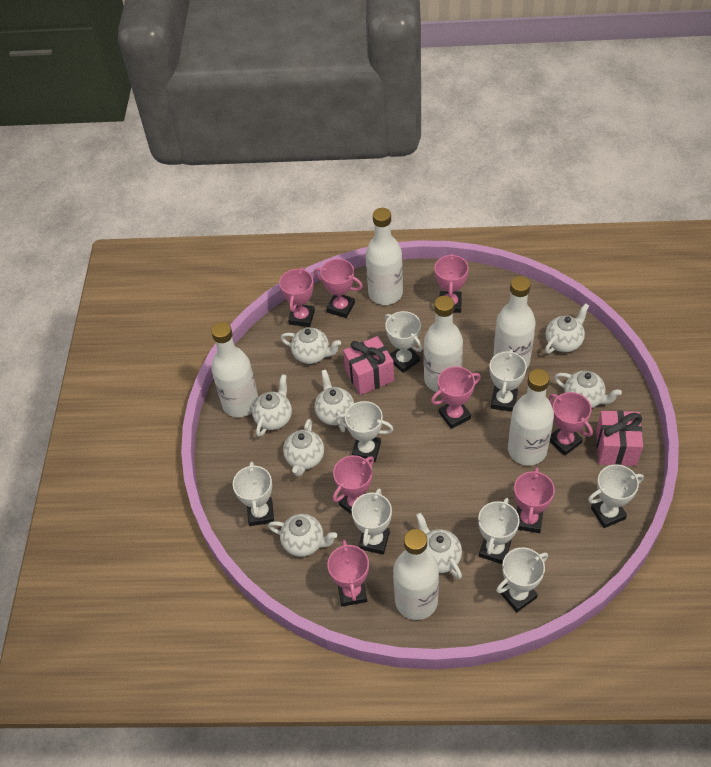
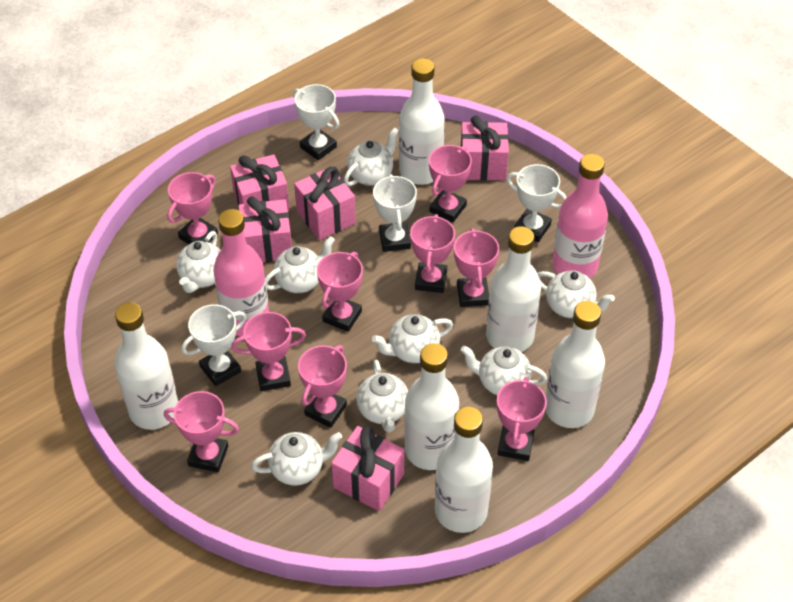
pink bottle: none = 0 -> [213,209,269,336] [552,154,608,278] = 2
pink gift: [343,336,394,395] [596,410,643,466] = 2 -> [230,155,290,211] [239,196,292,263] [294,167,356,240] [331,426,404,511] [461,115,509,181] = 5
pink trophy: [279,267,315,327] [314,259,363,318] [327,540,369,607] [333,455,374,515] [431,366,481,429] [434,253,469,313] [514,467,555,533] [549,392,593,456] = 8 -> [164,391,239,472] [167,172,218,244] [231,312,306,391] [298,345,347,428] [317,252,363,332] [410,214,455,293] [429,145,472,222] [454,228,499,307] [497,377,547,461] = 9
white trophy: [233,462,274,526] [336,401,393,462] [352,489,392,554] [385,311,423,373] [478,498,520,564] [489,349,527,412] [496,547,548,612] [588,464,644,528] = 8 -> [181,304,246,386] [293,84,339,160] [373,174,417,252] [506,164,567,242] = 4

